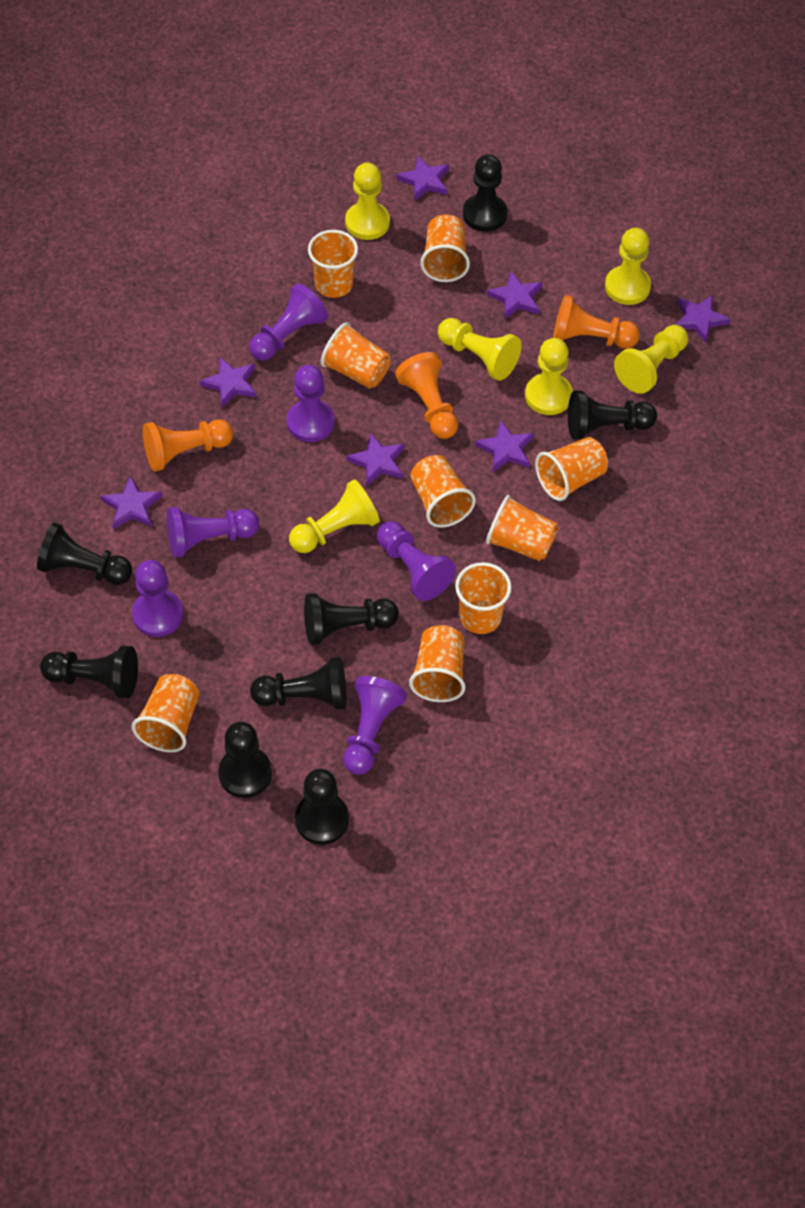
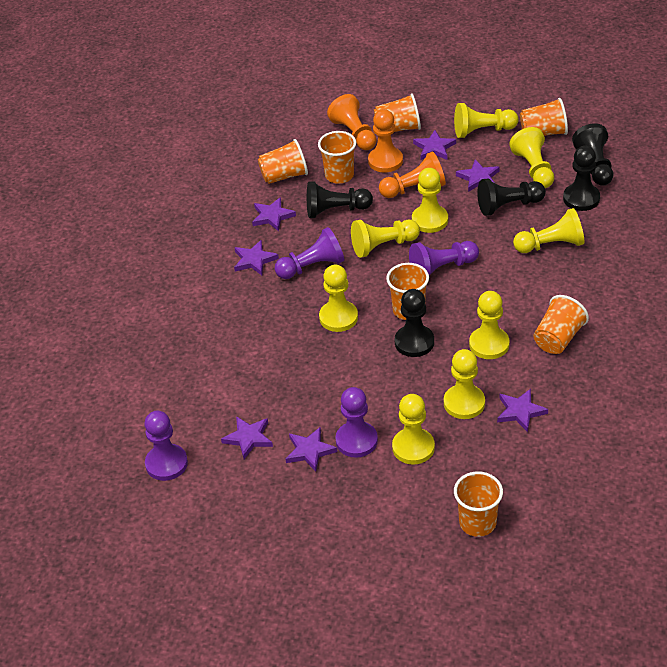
black pawn: [37,522,132,585] [40,646,138,698] [218,722,272,798] [250,657,347,710] [295,769,349,845] [304,593,399,645] [463,154,508,232] [568,390,657,439] = 8 -> [307,181,373,218] [395,289,434,357] [477,179,546,216] [563,146,600,211] [572,123,613,186] = 5
orange cup: [131,674,200,752] [308,230,358,298] [321,322,391,389] [409,625,465,702] [410,455,476,528] [420,215,470,282] [455,562,512,634] [486,495,559,561] [535,437,608,501] = 9 -> [258,139,308,184] [318,131,356,184] [374,93,421,132] [386,263,429,320] [454,471,503,537] [520,98,568,136] [534,295,589,354] = 7
purple pawn: [132,560,184,637] [167,507,259,558] [249,283,328,361] [287,365,335,442] [343,676,407,775] [377,521,456,601] = 6 -> [144,411,188,481] [275,227,344,279] [335,387,378,458] [409,241,479,276] = 4
yellow pawn: [289,480,380,553] [345,163,390,240] [438,318,522,381] [525,338,573,415] [605,228,651,305] [614,325,688,394] = 6 -> [319,264,358,332] [351,219,420,258] [392,394,435,465] [412,168,448,233] [444,349,485,419] [454,103,519,138] [469,291,510,359] [509,127,554,188] [513,208,584,253] = 9

